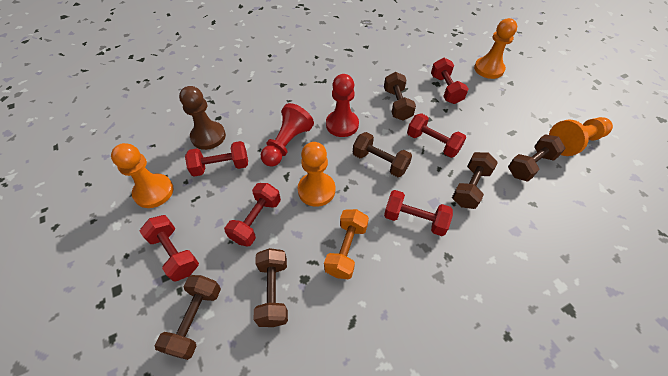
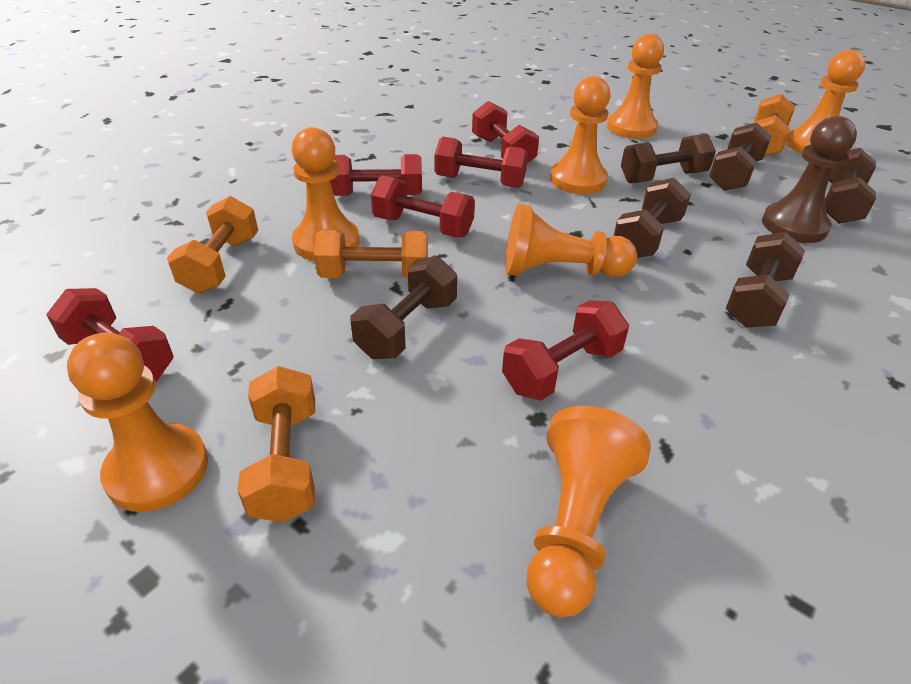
orange dumbbell: [324,209,369,279] = 1 -> [167,196,258,294] [237,366,315,523] [314,230,428,279] [754,94,795,156] = 4
orange pawn: [111,143,173,208] [298,142,335,207] [474,18,517,79] [549,117,613,156] = 4 -> [67,332,208,512] [292,127,360,261] [505,204,637,277] [527,406,651,617] [550,76,610,194] [607,34,664,139] [786,50,865,154] = 7
red pawn: [261,103,314,167] [326,74,359,137] = 2 -> none = 0

